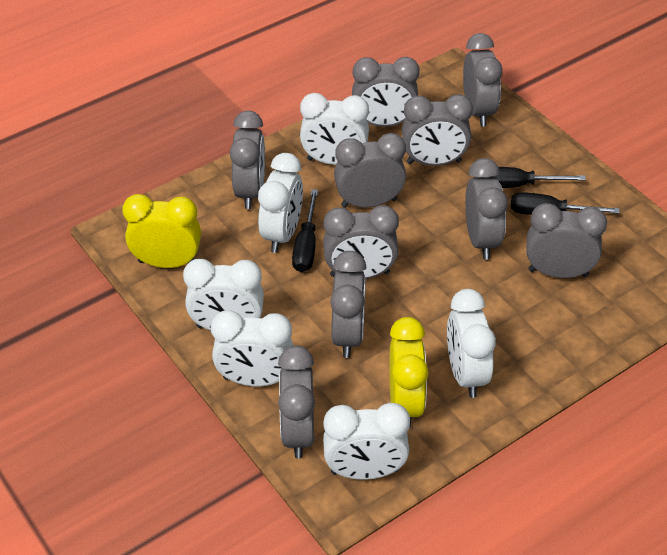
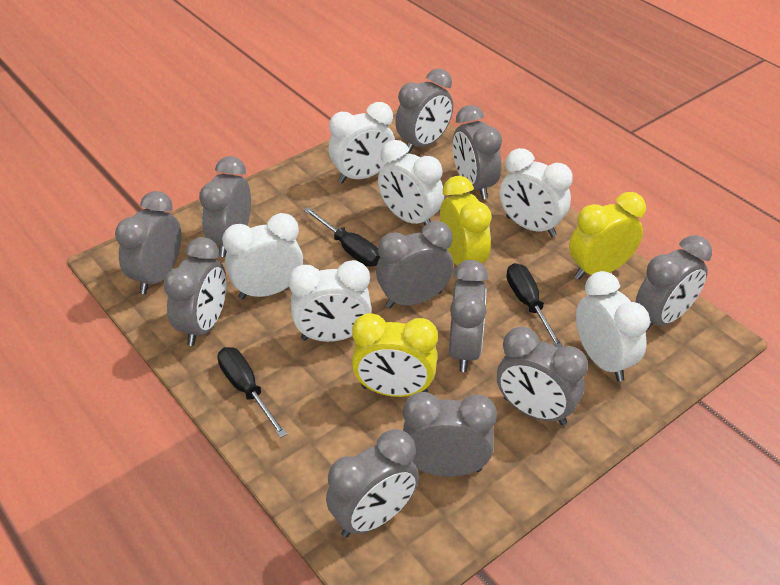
grey clock: [230,111,265,209] [278,345,315,459] [323,205,399,279] [330,251,366,358] [334,133,406,208] [352,57,420,127] [402,94,473,166] [463,33,502,127] [465,158,508,260] [526,203,607,278] = 10 -> [115,191,181,294] [164,237,226,346] [199,156,251,257] [326,429,419,537] [376,221,453,309] [395,68,453,154] [403,392,497,477] [449,260,488,372] [453,105,502,199] [497,327,588,425] [636,235,712,332] = 11
yellow clock: [122,194,201,268] [389,317,428,427] = 2 -> [352,313,438,397] [440,176,492,266] [569,192,646,280] = 3

